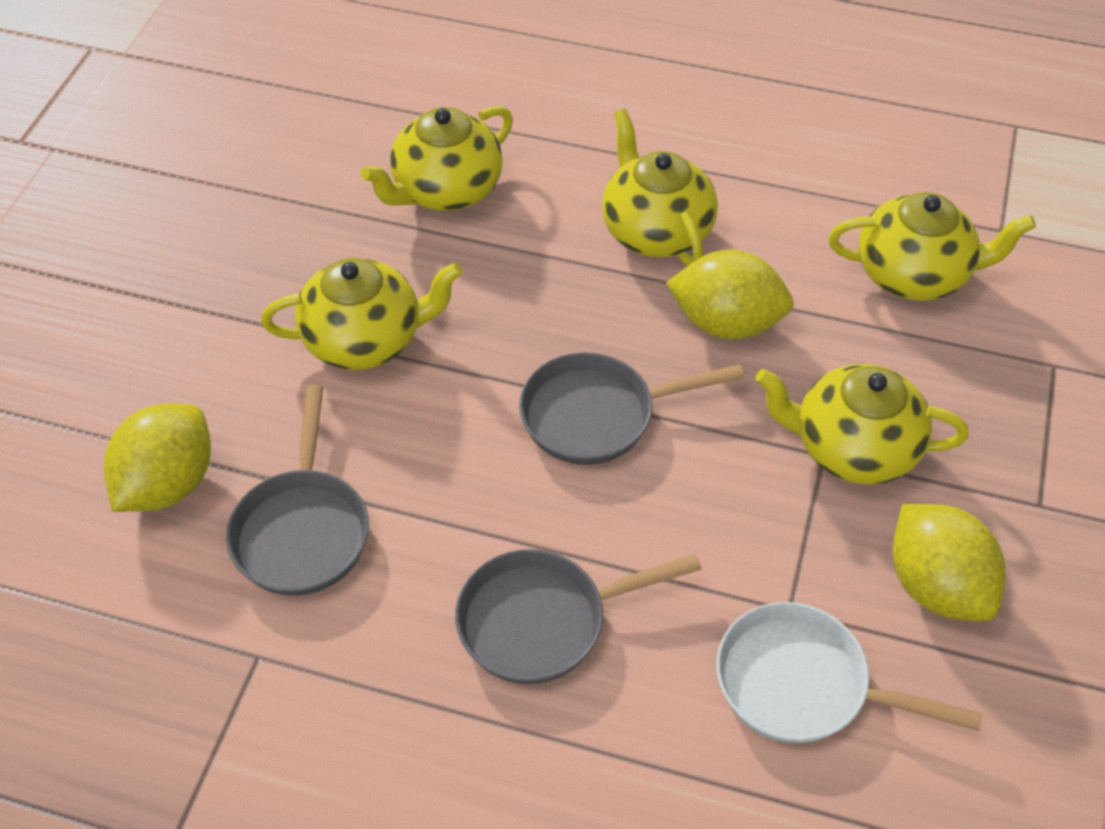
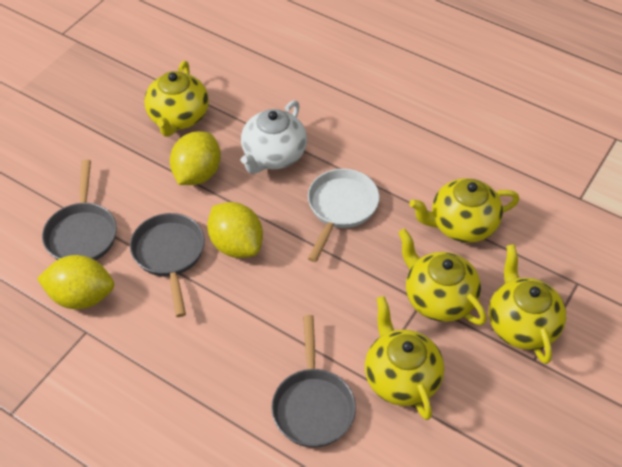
white teapot: none = 0 -> [241,100,307,174] = 1

